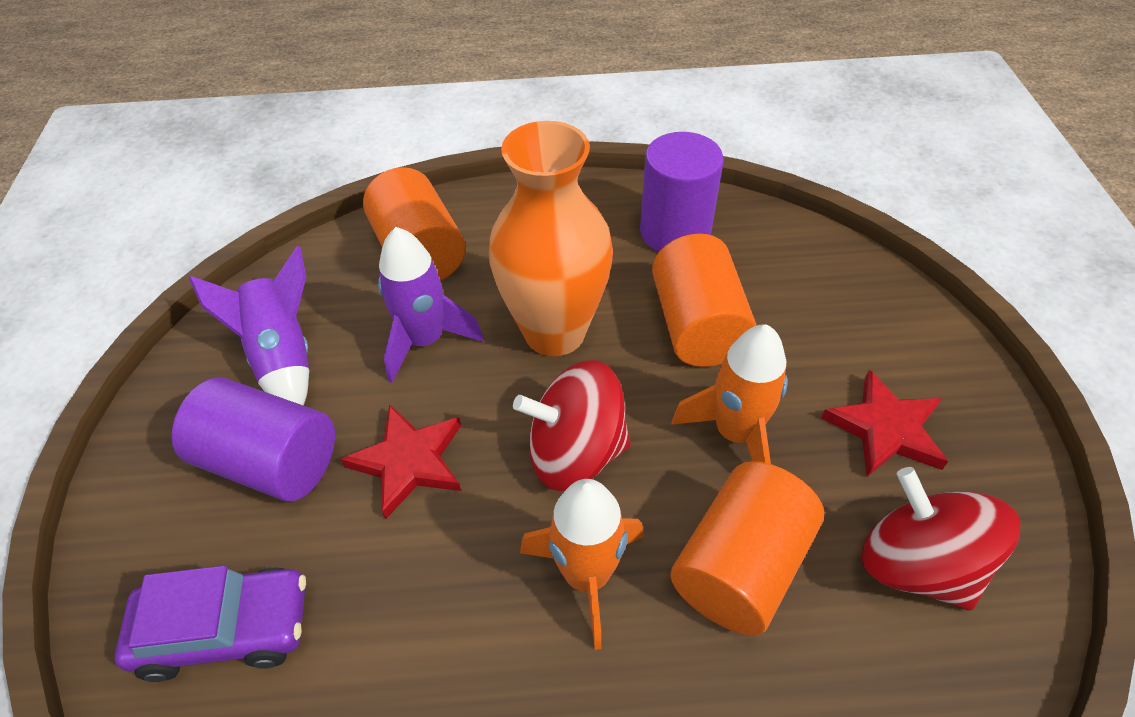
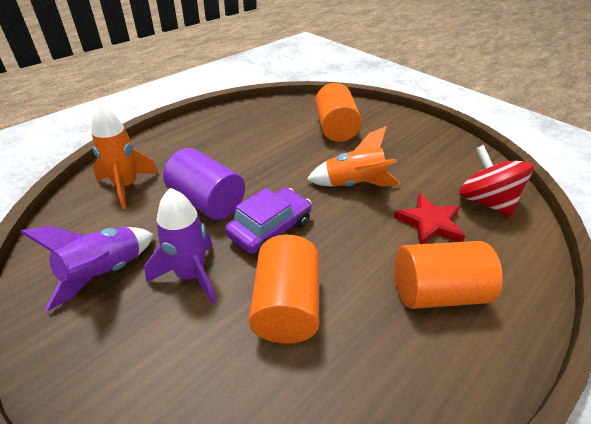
orange vase: [489,121,613,356] = 1 -> none = 0
purple cylinder: [171,377,335,502] [640,132,724,252] = 2 -> [163,148,245,220] = 1
red spinning top: [513,360,631,491] [862,467,1020,611] = 2 -> [459,145,533,217] = 1
red star: [341,404,461,519] [821,370,948,477] = 2 -> [393,193,465,244] = 1

